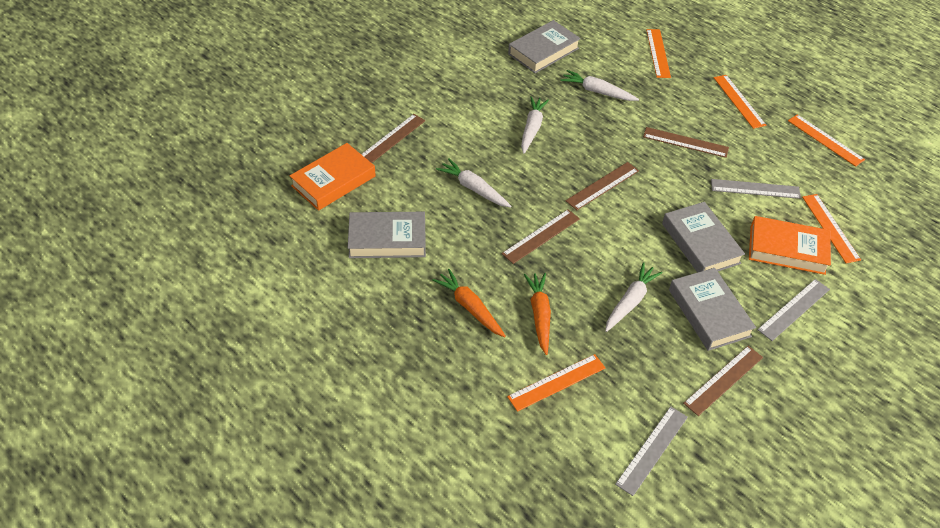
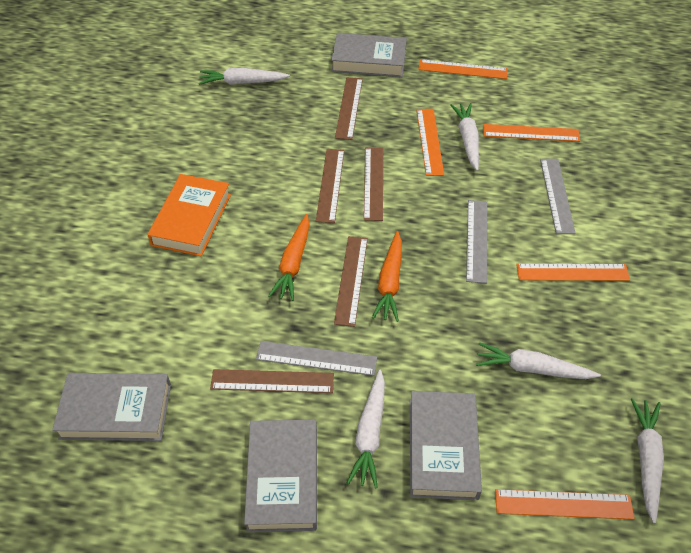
orange book: [290,143,376,211] [749,216,831,275] = 2 -> [147,174,231,256] = 1
white carrot: [436,158,511,208] [521,96,549,154] [560,70,639,101] [605,262,663,332] = 4 -> [199,68,290,85] [347,370,385,488] [450,103,479,171] [476,342,601,379] [631,398,664,524] = 5

